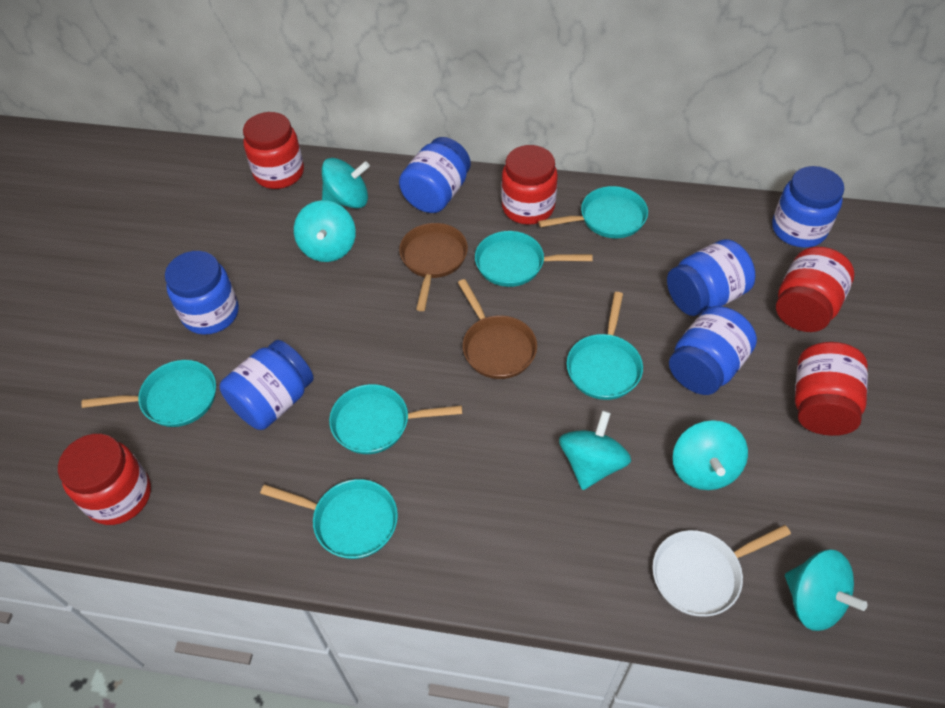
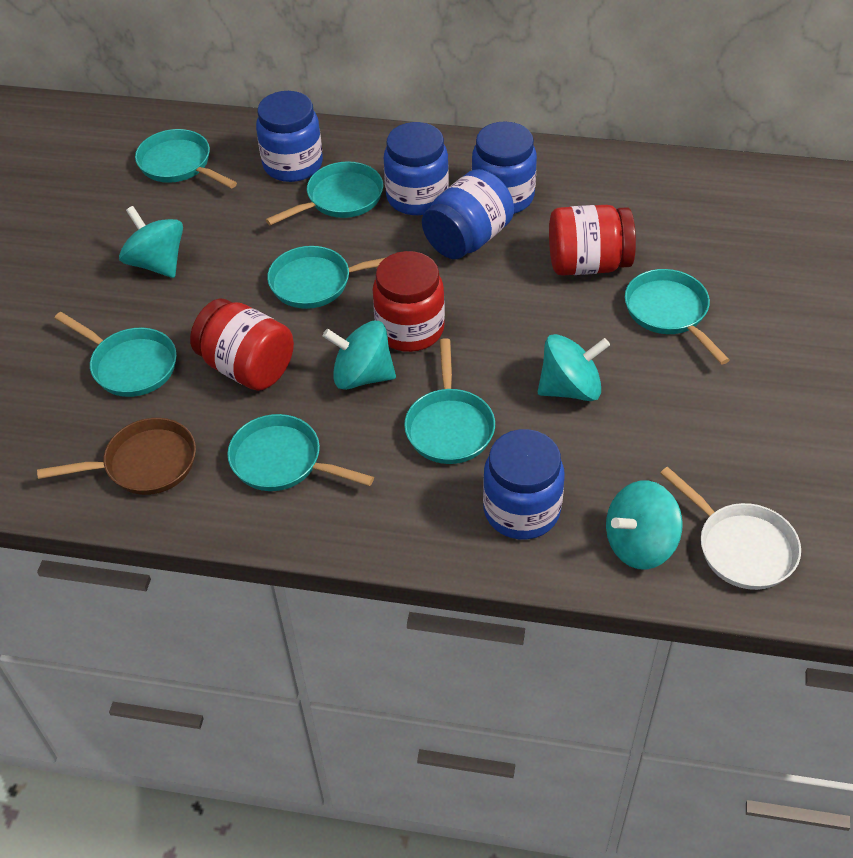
blue jar: [165,251,239,335] [220,340,314,430] [399,137,471,213] [667,239,755,316] [669,306,757,395] [772,166,844,248] = 6 -> [256,91,323,182] [384,122,449,215] [422,169,514,259] [472,122,537,214] [483,429,565,540] = 5
brown pan: [399,223,468,311] [458,279,537,379] = 2 -> [37,418,196,495] = 1
red jar: [58,434,151,525] [243,112,304,189] [501,145,558,225] [776,247,854,332] [795,342,868,436] = 5 -> [190,298,294,391] [373,251,445,352] [549,205,636,276] = 3
turquoise pan: [81,360,216,427] [260,479,398,559] [329,384,462,454] [475,231,592,287] [538,186,648,238] [567,292,643,400] = 6 -> [54,312,177,397] [135,129,237,189] [227,414,374,491] [265,161,383,226] [267,246,385,309] [404,338,495,464] [625,269,730,365] = 7
turquoise spinning top: [294,200,356,262] [322,158,370,208] [559,410,631,490] [673,420,748,490] [785,550,867,631] = 5 -> [119,206,183,278] [323,321,396,390] [538,334,610,401] [606,481,683,570] = 4

